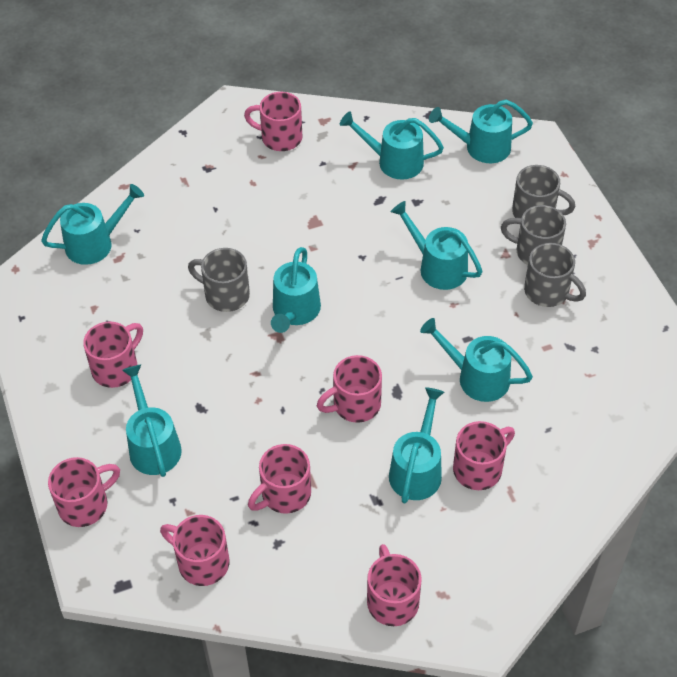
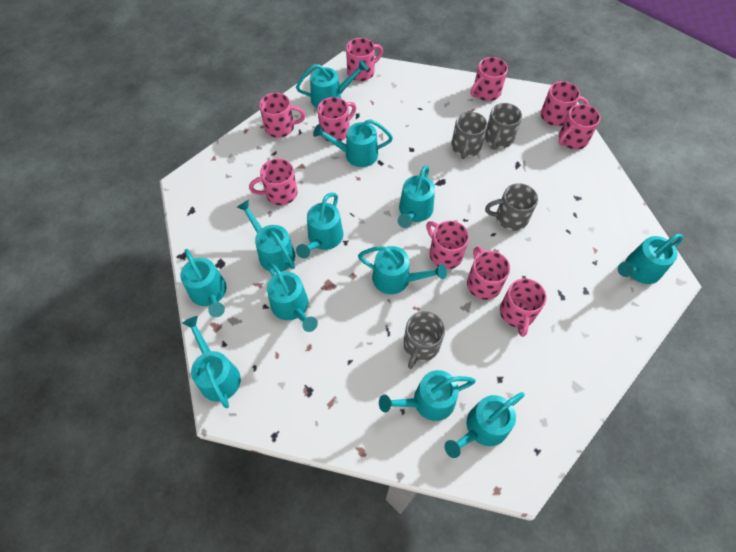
pink mug: [48,457,120,527] [83,321,143,388] [160,515,229,586] [244,92,302,151] [248,444,311,514] [317,355,382,423] [367,544,422,626] [453,421,515,490] = 8 -> [249,158,298,205] [259,93,305,138] [317,97,356,141] [346,38,383,81] [426,221,469,269] [467,246,510,300] [471,57,508,101] [500,278,547,337] [541,81,589,126] [558,104,601,149] = 10
turquoise watering can: [41,184,144,265] [122,365,182,477] [271,247,321,333] [340,111,444,179] [389,387,444,504] [391,201,482,290] [420,318,533,402] [429,100,533,163] = 8 -> [180,249,227,317] [182,316,241,408] [237,200,295,272] [267,263,318,332] [296,60,368,108] [296,192,343,258] [313,119,393,167] [358,246,447,294] [379,370,476,421] [398,166,435,228] [444,392,525,458] [618,234,683,284] = 12

